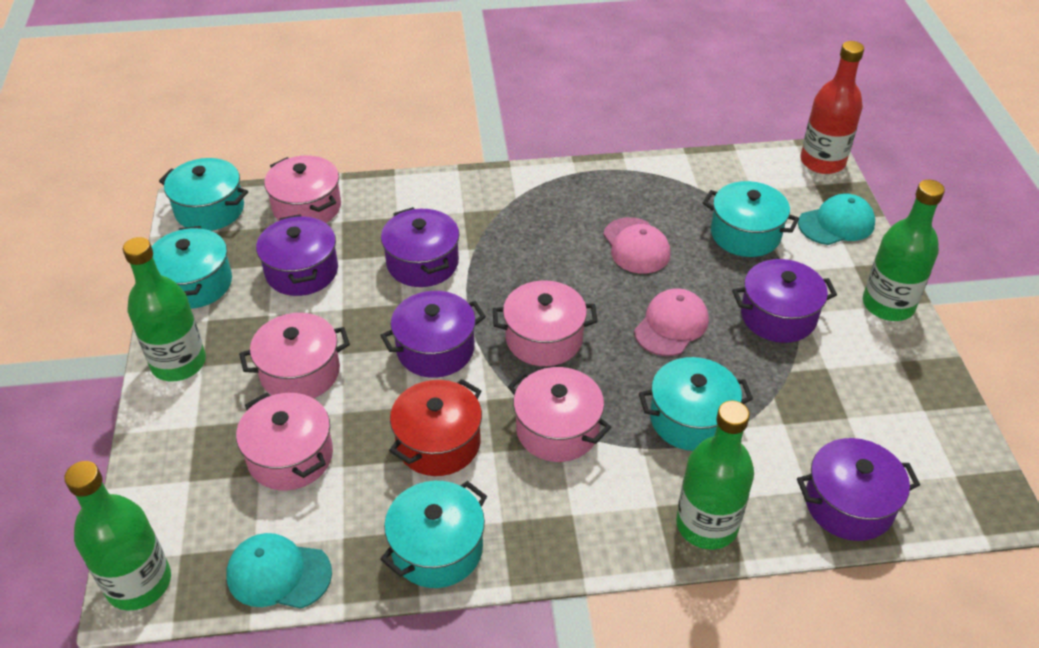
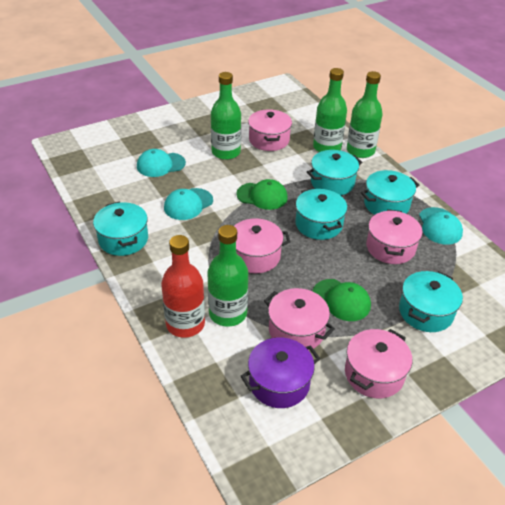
green cap: none = 0 -> [236,179,288,210] [313,279,371,321] = 2
pink cap: [603,217,671,274] [634,288,709,356] = 2 -> none = 0
purple pot: [256,214,338,296] [380,291,486,378] [381,207,460,287] [732,259,837,343] [797,438,920,541] = 5 -> [241,337,320,408] = 1
red pot: [389,379,482,476] = 1 -> none = 0
turquoise cap: [226,533,332,609] [798,194,875,245] = 2 -> [137,149,186,177] [164,188,213,220] [419,207,463,245] = 3

